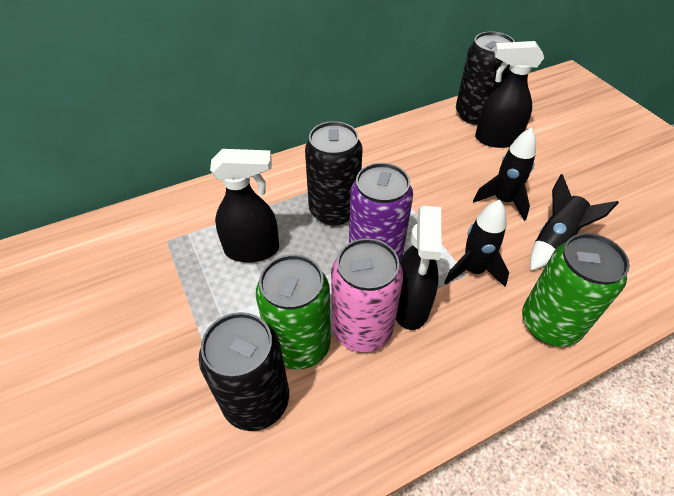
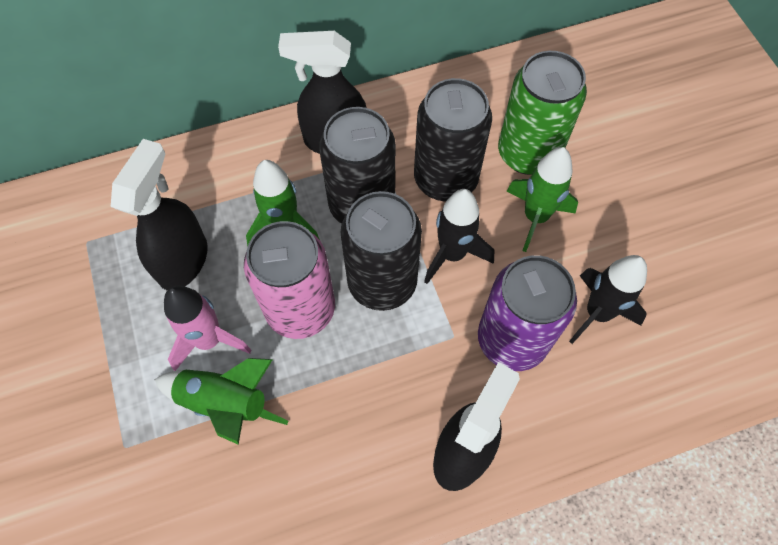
black rocket: [444,200,509,287] [473,127,536,221] [530,174,619,271] = 3 -> [424,189,494,284] [569,255,647,344] = 2
green can: [256,254,331,369] [522,233,630,347] = 2 -> [498,51,587,175] = 1
green rocket: none = 0 -> [154,358,288,445] [246,160,320,247] [507,147,578,252] = 3
pink rocket: none = 0 -> [164,286,251,371] = 1

